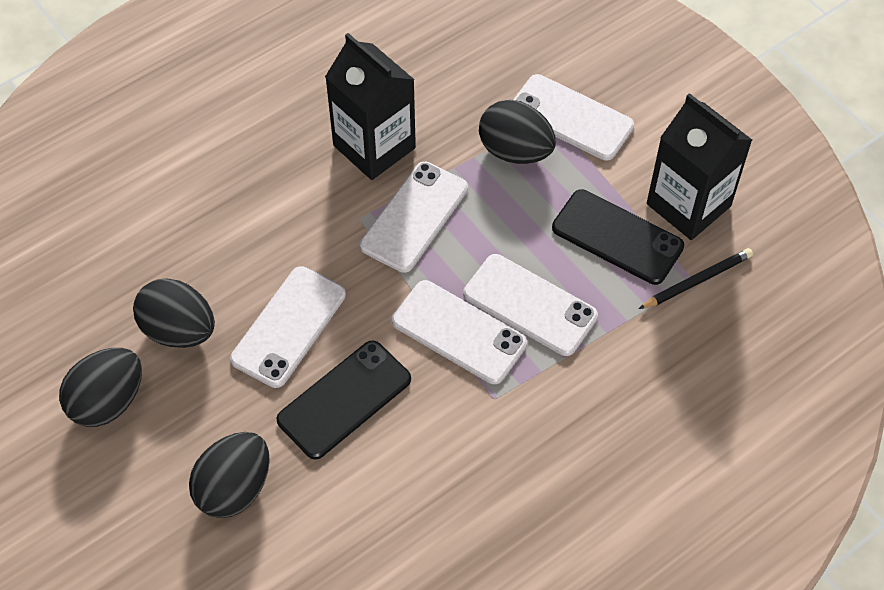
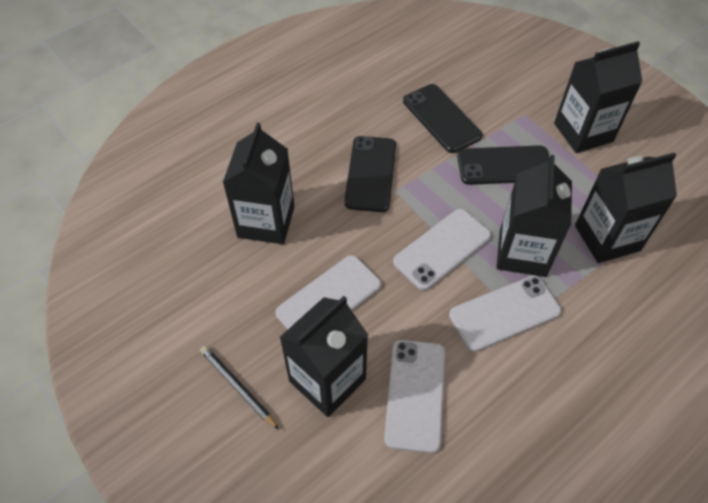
black carton: [325,33,416,180] [647,93,752,240] = 2 -> [223,122,295,244] [279,296,368,417] [497,155,572,277] [554,41,643,153] [575,152,677,263] = 5
black egg: [59,348,142,427] [133,278,215,348] [189,432,270,518] [479,100,556,164] = 4 -> none = 0
black phone: [276,340,411,459] [552,189,684,285] = 2 -> [344,136,396,212] [403,84,482,153] [457,145,550,185] = 3
white phone: [230,266,346,388] [360,162,468,273] [392,280,527,384] [463,254,598,356] [513,74,634,160] = 5 -> [275,255,381,329] [384,340,445,453] [393,209,491,291] [449,275,561,352] = 4

